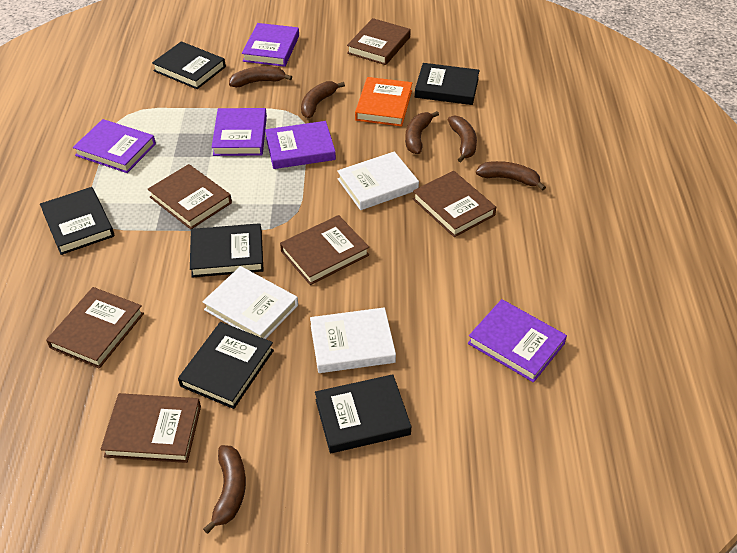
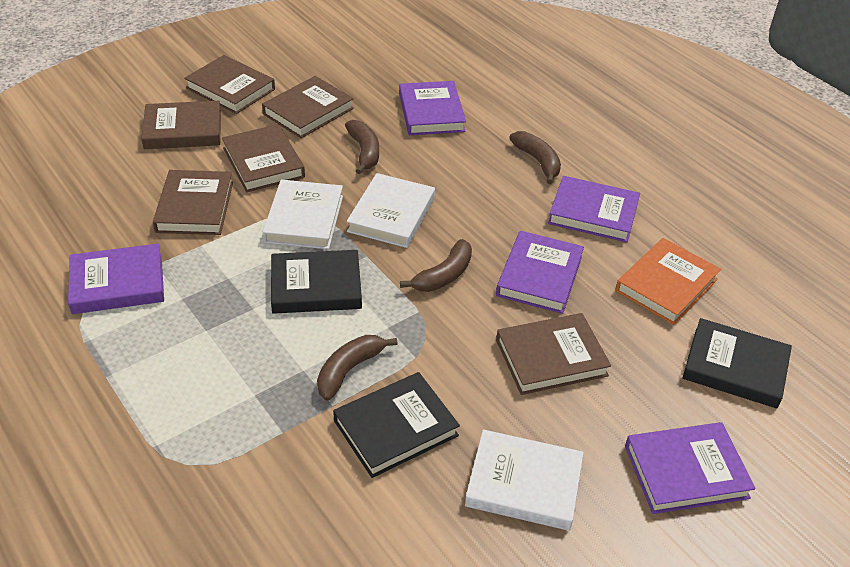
black book: [40,187,114,255] [152,41,226,89] [178,322,274,409] [190,223,264,278] [315,374,412,453] [415,63,480,105] = 6 -> [271,250,362,314] [333,372,460,478] [683,318,792,408] = 3
brown banana: [203,445,246,534] [229,66,292,87] [301,81,345,118] [405,111,439,154] [448,115,477,162] [476,161,546,191] = 6 -> [317,335,398,400] [345,120,379,174] [400,239,472,292] [509,131,561,184] = 4

